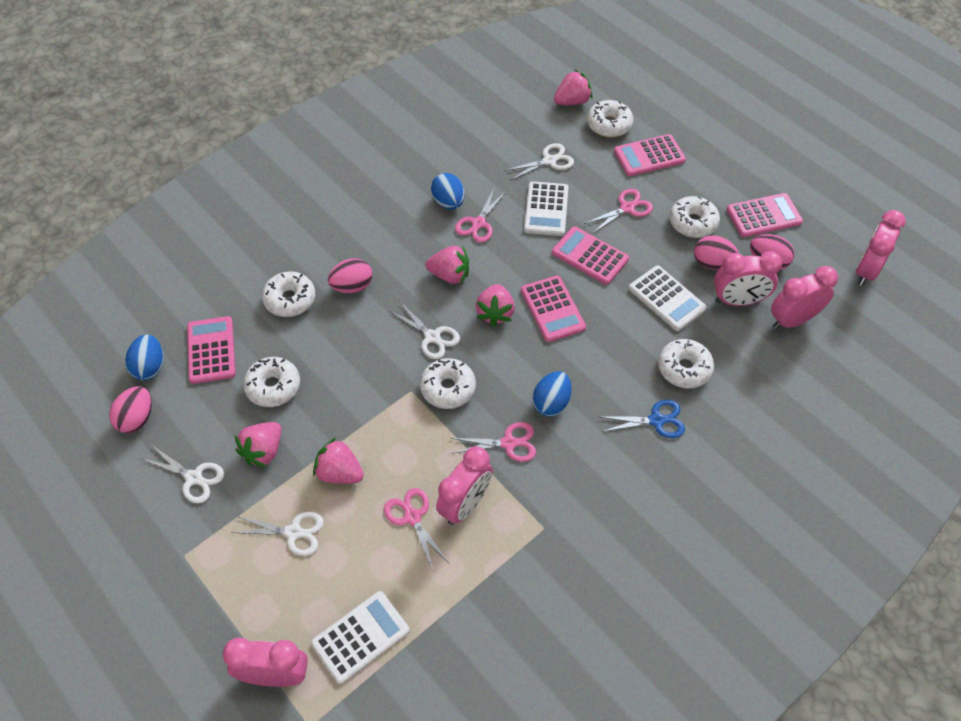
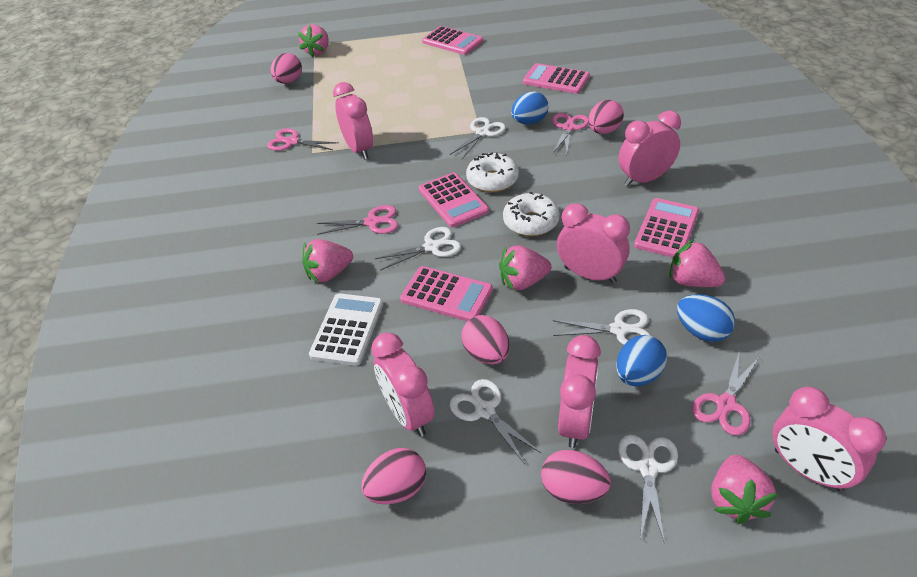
blue scissors: [601,400,685,438] = 1 -> none = 0
pink clock: [223,637,308,687] [436,446,493,525] [714,251,782,306] [771,266,838,329] [856,210,906,286] = 5 -> [333,82,373,160] [371,332,435,436] [557,203,630,283] [558,335,601,448] [619,111,681,186] [772,387,886,492] = 6
pink egg: [109,386,152,433] [328,258,372,293] [694,236,739,270] [750,234,794,270] = 4 -> [271,53,302,84] [361,448,426,504] [461,315,509,364] [541,450,611,504] [588,100,624,134] = 5
white calculator: [311,591,410,684] [524,181,568,236] [629,266,707,331] = 3 -> [309,293,383,366] = 1
white donut: [243,357,300,407] [262,271,315,317] [420,358,476,409] [587,100,633,137] [658,339,714,388] [669,196,720,238] = 6 -> [466,153,519,192] [503,192,560,236] = 2
white scissors: [142,446,224,503] [231,512,324,556] [389,302,460,359] [504,143,574,180] = 4 -> [375,227,461,271] [450,117,506,159] [450,379,541,464] [553,309,651,345] [618,435,678,544] = 5

